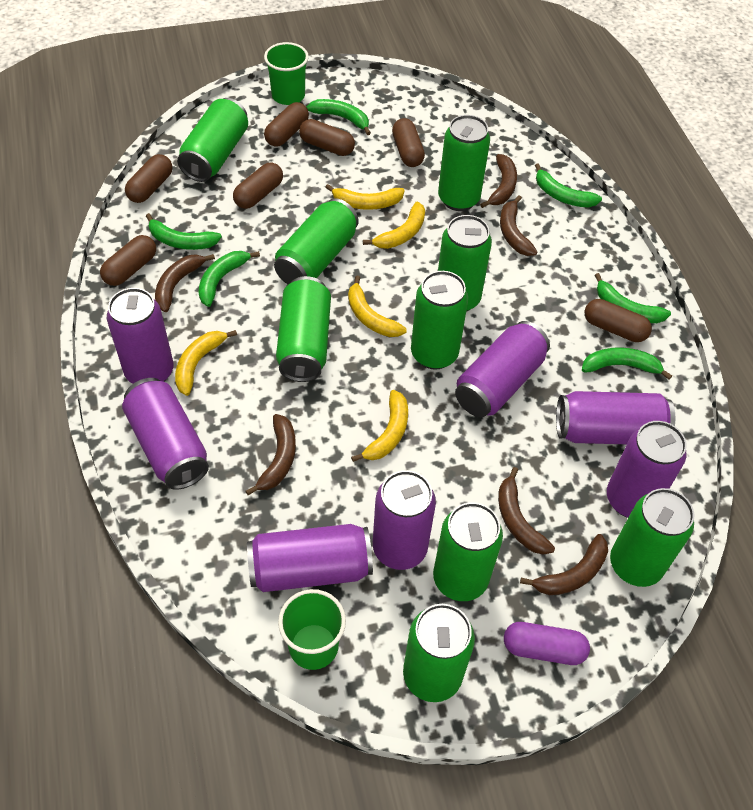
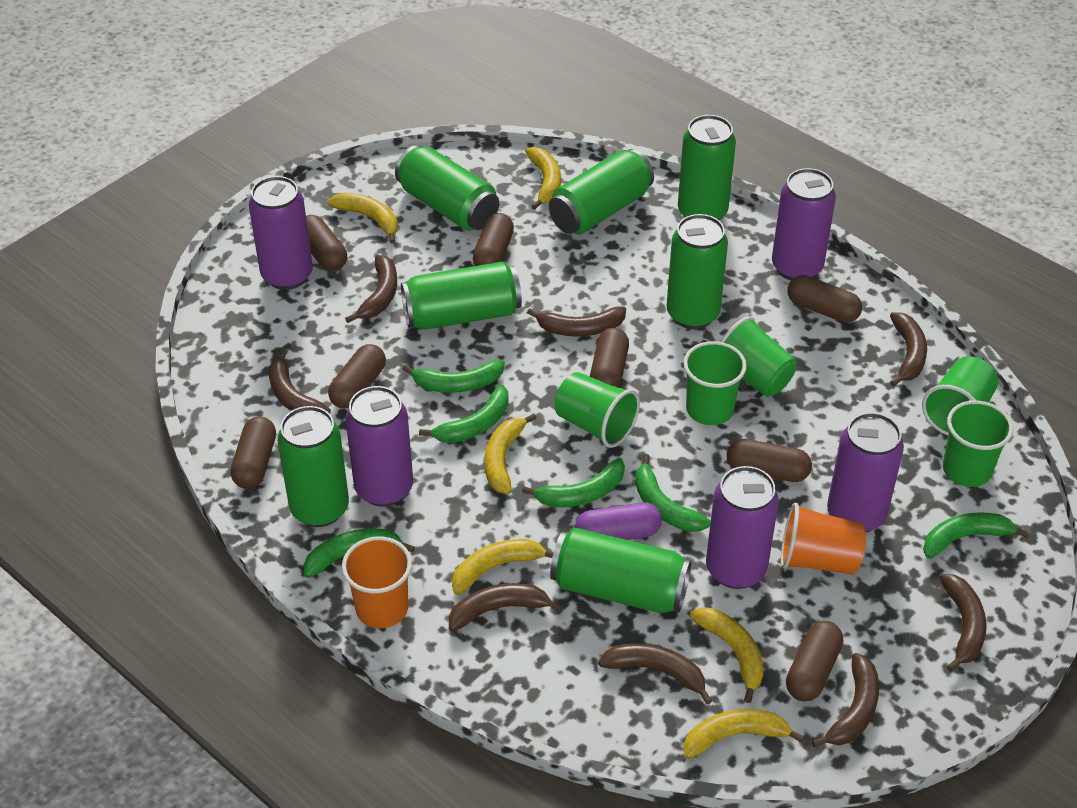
brown banana: [155,254,215,312] [246,414,296,495] [480,154,517,208] [498,467,555,555] [500,195,538,256] [520,534,608,595] = 6 -> [269,348,331,414] [345,255,397,323] [449,583,563,631] [527,306,626,337] [598,643,712,705] [812,653,879,747] [890,312,927,387] [939,574,986,672] = 8
brown capsule: [100,235,156,286] [125,154,173,203] [233,163,283,209] [264,102,309,147] [299,119,355,156] [392,118,425,167] [585,299,652,342] = 7 -> [231,417,276,489] [306,215,347,271] [328,344,386,408] [473,213,514,266] [590,328,629,388] [727,439,812,482] [786,621,843,702] [787,275,862,323] = 8
green can: [177,98,248,182] [274,198,359,284] [276,276,331,382] [403,604,475,702] [411,271,468,370] [433,502,503,601] [438,115,490,211] [438,215,492,312] [610,488,694,587] = 9 -> [277,406,349,527] [395,145,499,231] [401,262,522,330] [549,149,654,234] [550,528,691,613] [667,214,728,329] [678,115,736,221] = 7
green cup: [264,42,309,105] [278,589,346,670] = 2 -> [555,372,640,448] [683,341,747,425] [720,316,797,397] [922,357,998,436] [943,401,1013,487] = 5
orange cup: none = 0 -> [342,536,412,628] [781,503,866,575] = 2
purple can: [107,288,173,384] [122,378,209,490] [247,524,373,592] [373,470,436,570] [455,321,550,417] [556,391,675,444] [607,421,687,518] = 7 -> [249,176,313,290] [345,386,413,507] [706,466,779,589] [772,168,836,281] [827,412,904,533] = 5
yellow banana: [175,330,237,396] [325,184,405,210] [348,276,407,337] [351,390,408,462] [363,201,425,249] = 5 -> [327,193,398,244] [452,539,554,595] [485,413,537,494] [525,147,561,210] [683,709,805,759] [690,607,764,703] = 6

